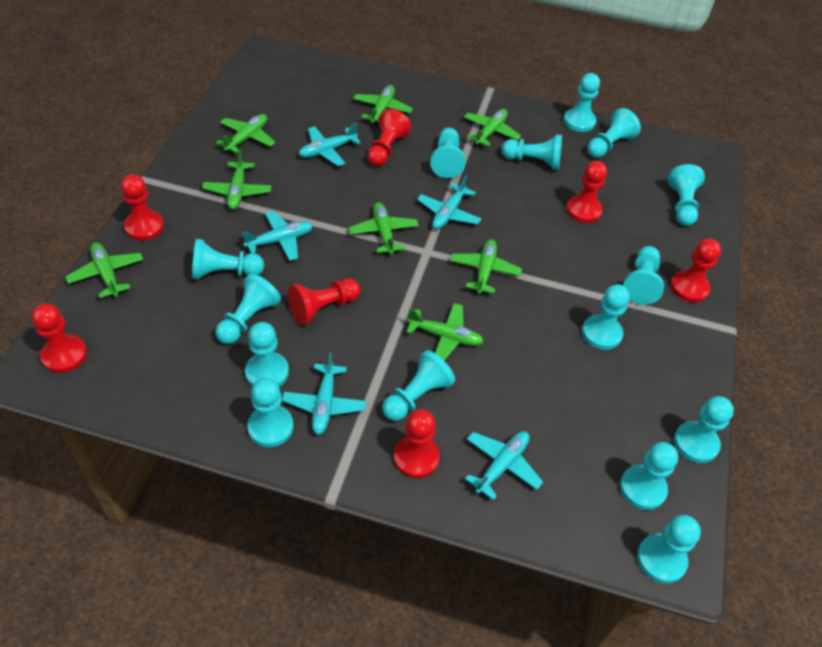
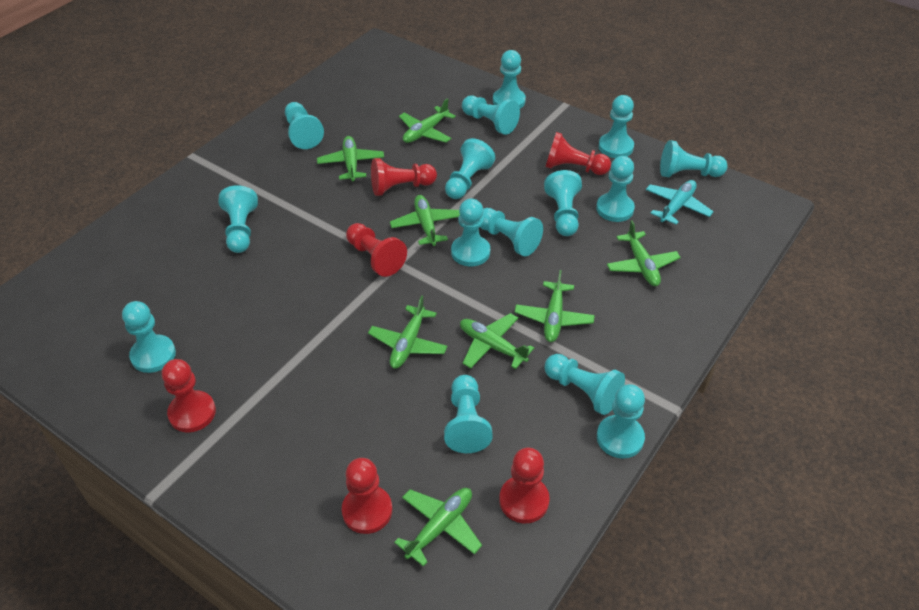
red pawn: [32,303,87,373] [121,174,164,240] [288,278,360,325] [367,109,411,166] [394,409,440,478] [566,161,607,223] [670,239,721,302] = 7 -> [162,359,216,432] [342,458,392,534] [346,223,407,277] [371,158,437,196] [499,448,550,523] [546,132,611,175] = 6
turquoise plane: [242,211,313,261] [282,353,366,435] [299,123,361,166] [417,175,481,229] [465,431,543,500] = 5 -> [646,180,714,225] = 1

